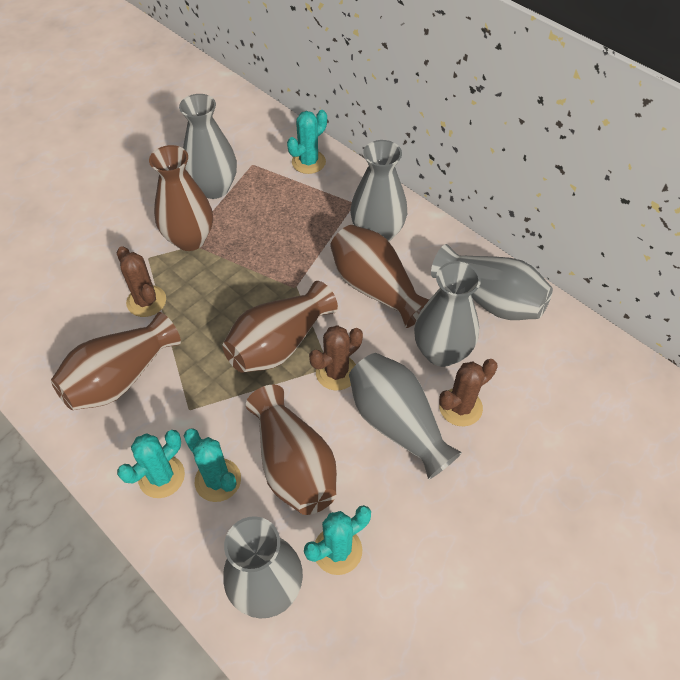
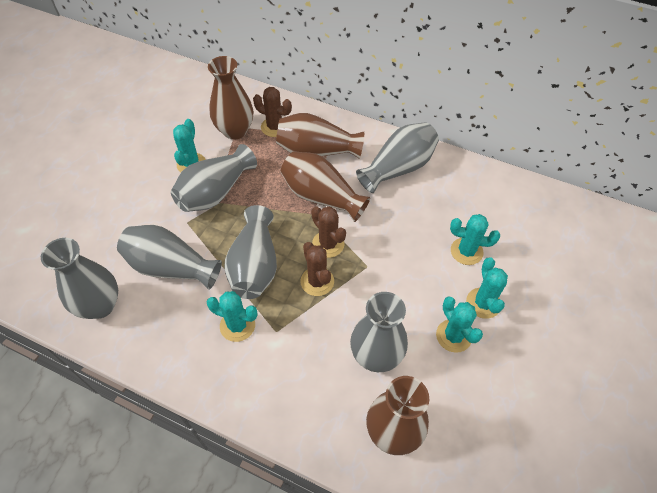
brown vase: [51,312,181,410] [149,145,213,251] [222,281,338,373] [246,385,337,515] [330,225,429,328] = 5 -> [208,56,253,140] [276,113,364,159] [281,151,370,222] [366,376,429,455] = 4
turquoise cactus: [117,430,185,498] [184,428,241,502] [287,110,327,174] [304,505,371,575] = 4 -> [173,119,206,172] [207,291,258,342] [436,296,483,353] [450,214,500,265] [466,257,508,319] = 5

